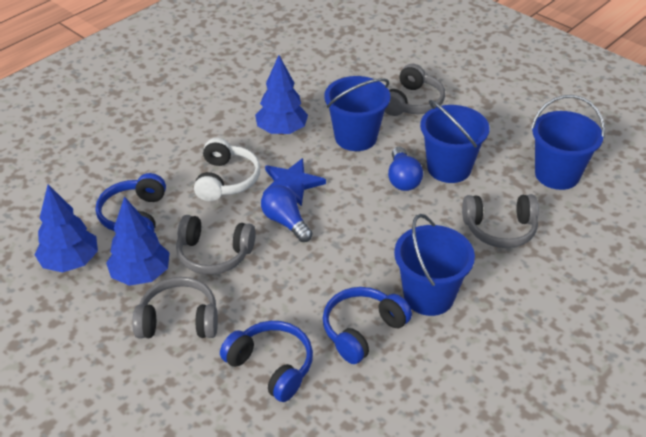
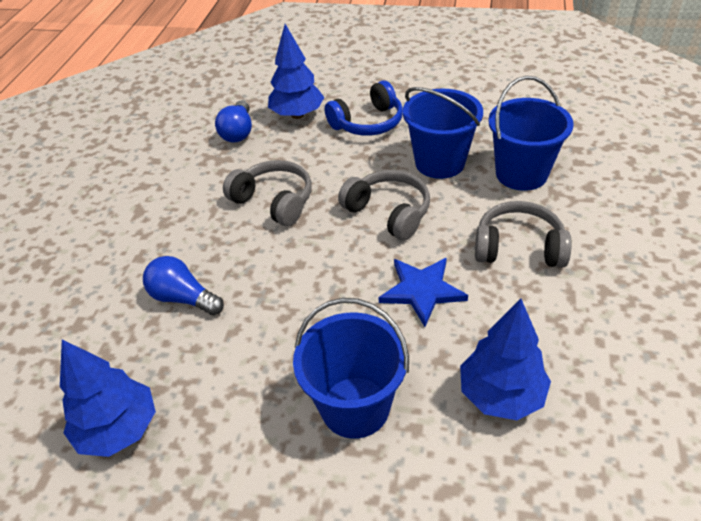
blue bucket: [325,76,390,151] [394,214,475,316] [420,100,490,183] [531,95,605,190] = 4 -> [293,298,409,439] [403,87,483,179] [488,76,574,191] = 3
blue headphones: [95,173,166,232] [220,321,313,402] [322,287,412,364] = 3 -> [324,80,403,136] = 1
grey headphones: [132,277,218,338] [176,215,256,275] [384,64,445,116] [462,194,539,248] = 4 -> [223,160,312,226] [338,170,430,240] [475,201,572,268] = 3
white headphones: [194,138,260,201] = 1 -> none = 0

